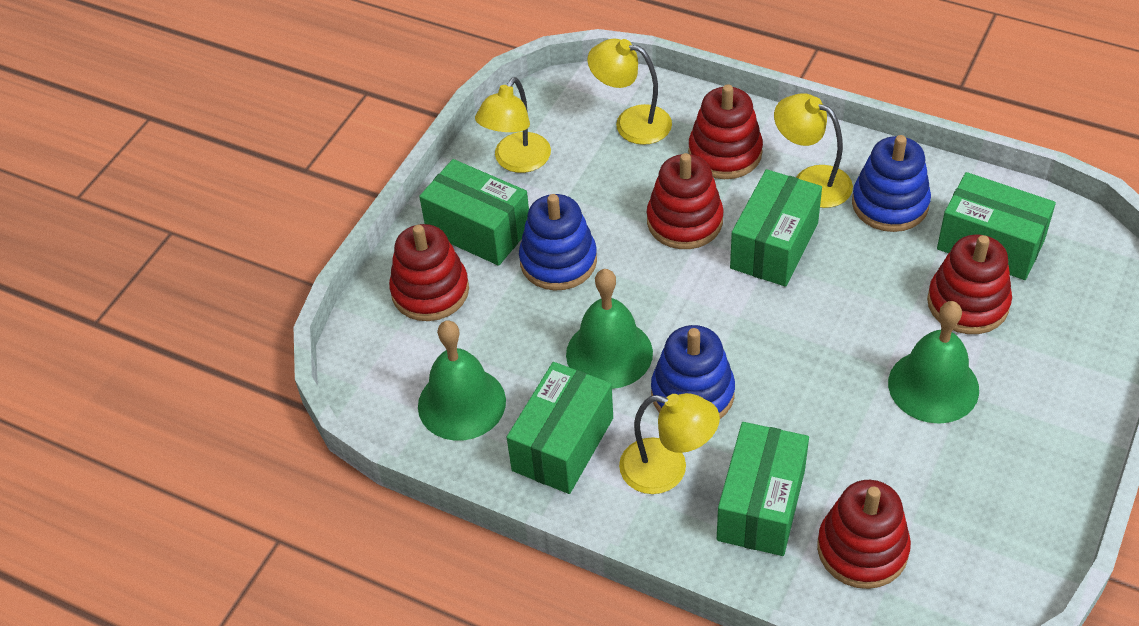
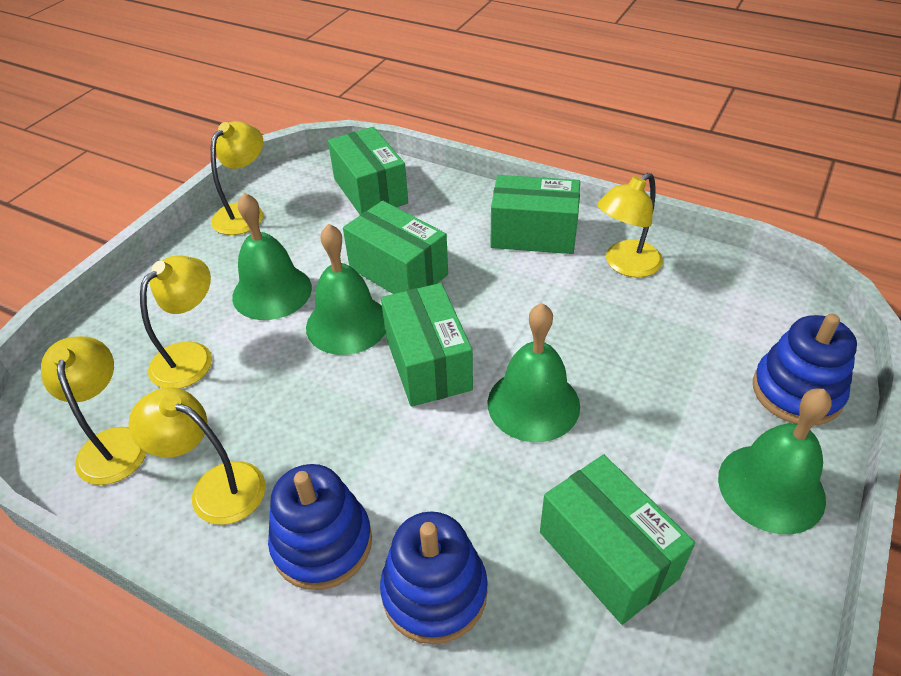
green bell: [418,320,506,441] [566,269,653,389] [888,301,979,424] = 3 -> [232,193,312,320] [306,224,385,355] [488,303,580,442] [718,388,832,534] = 4
red stacking toy: [389,224,469,321] [647,153,724,249] [688,84,763,179] [817,480,911,589] [927,234,1012,334] = 5 -> none = 0
yellow lamp: [475,77,551,173] [588,39,672,145] [619,393,720,494] [774,93,853,208] = 4 -> [41,336,147,485] [128,387,266,525] [140,255,212,389] [211,121,263,235] [597,173,663,278] = 5

